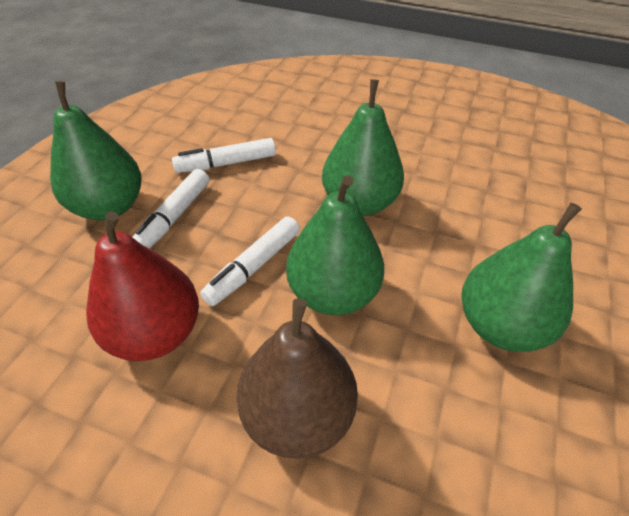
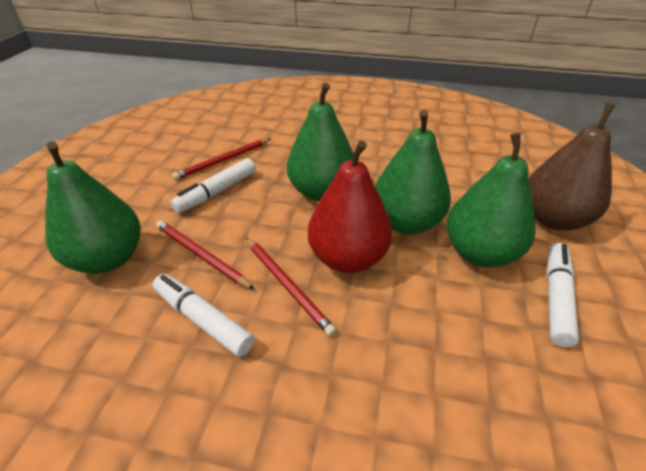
red pencil: none = 0 -> [156,220,254,289] [172,138,271,180] [246,237,336,336] = 3

